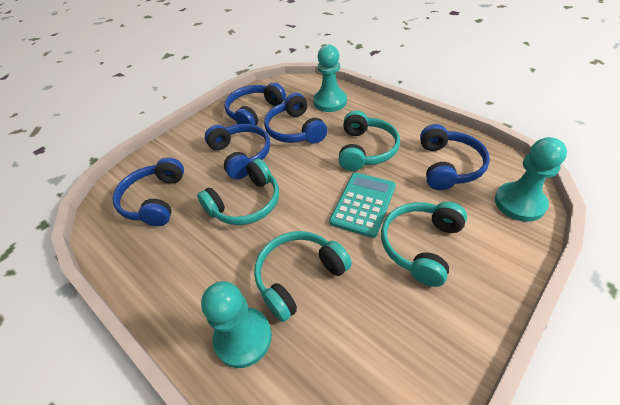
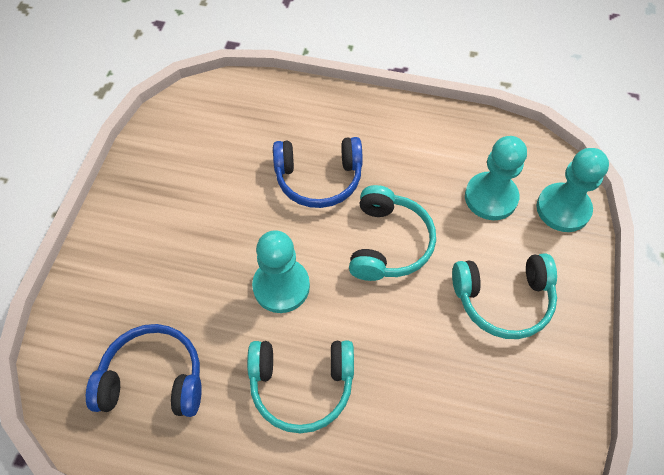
blue headphones: [113,157,184,226] [205,124,270,179] [224,82,286,125] [264,93,327,144] [420,124,490,190] = 5 -> [86,324,202,417] [273,137,363,208] = 2
turquoise calculator: [329,173,396,238] = 1 -> none = 0
turquoise headphones: [197,159,279,225] [254,231,352,322] [338,111,400,171] [381,202,467,287] = 4 -> [247,340,354,433] [349,185,436,281] [452,253,557,339] = 3

